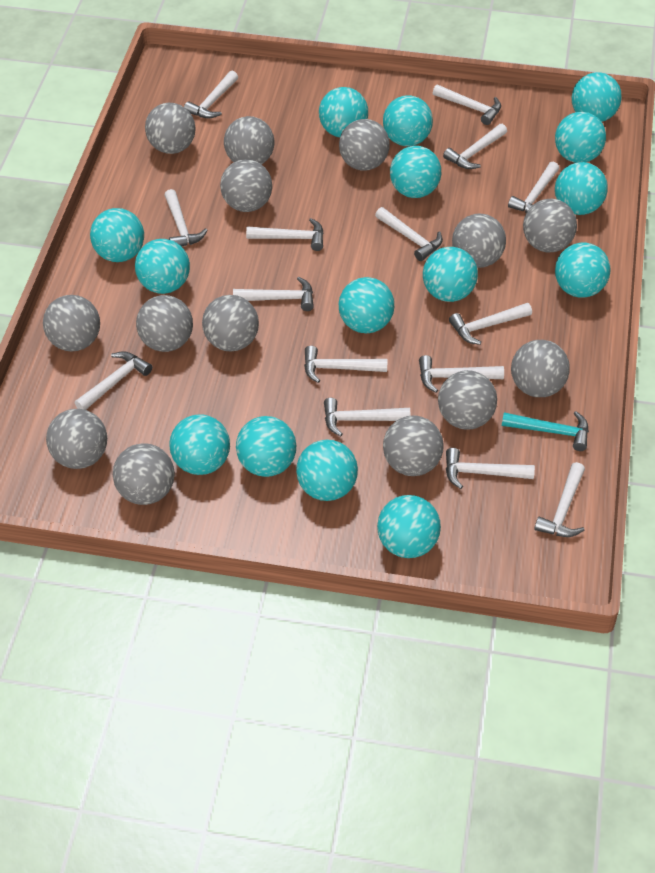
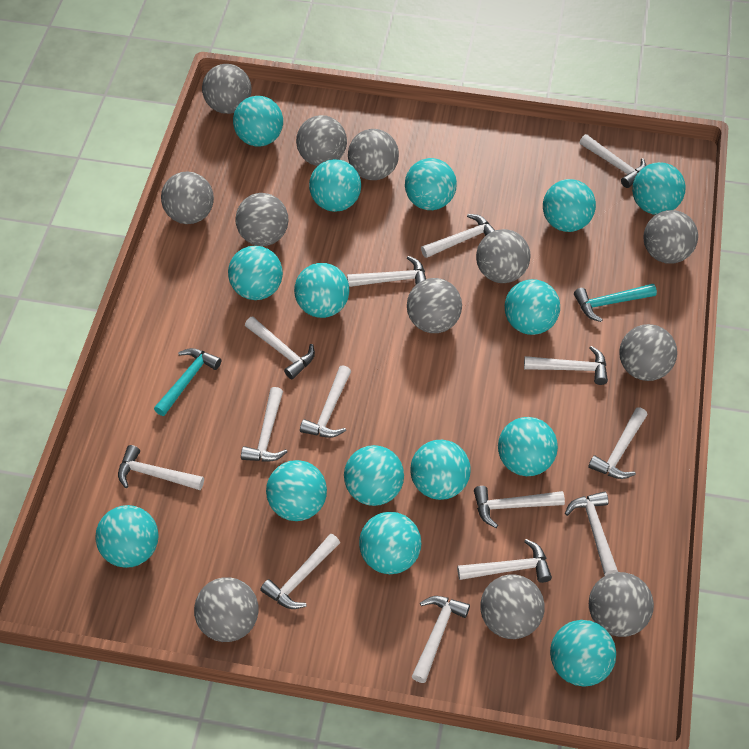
grey ball: [43,295,100,352] [46,409,107,469] [113,443,175,505] [136,295,193,352] [145,103,196,154] [202,295,259,352] [220,159,272,212] [224,116,274,165] [339,119,390,171] [383,416,444,476] [438,370,497,430] [452,214,506,268] [511,340,570,397] [523,199,577,253] = 14 -> [161,172,214,224] [194,577,259,642] [202,64,252,114] [235,193,289,246] [296,115,347,166] [348,129,399,180] [407,278,462,333] [476,229,530,283] [480,574,545,639] [589,572,654,637] [619,324,677,381] [643,210,698,263] = 12
turquoise hammer: [502,411,589,451] = 1 -> [154,348,221,416] [574,284,657,322] = 2
white hammer: [75,351,152,410] [164,189,207,247] [184,71,238,118] [233,277,314,311] [246,218,324,251] [304,346,387,383] [324,398,410,436] [375,207,443,261] [419,355,504,393] [433,85,501,125] [443,124,507,169] [446,448,535,489] [449,303,532,345] [508,162,559,213] [534,462,585,537] = 15 -> [118,445,204,490] [241,387,287,462] [245,316,315,379] [260,533,340,609] [300,366,351,438] [347,256,426,287] [411,596,470,683] [421,214,495,258] [457,539,552,583] [474,486,565,528] [524,346,608,385] [565,491,618,576] [580,134,646,188] [588,407,647,479] = 14

